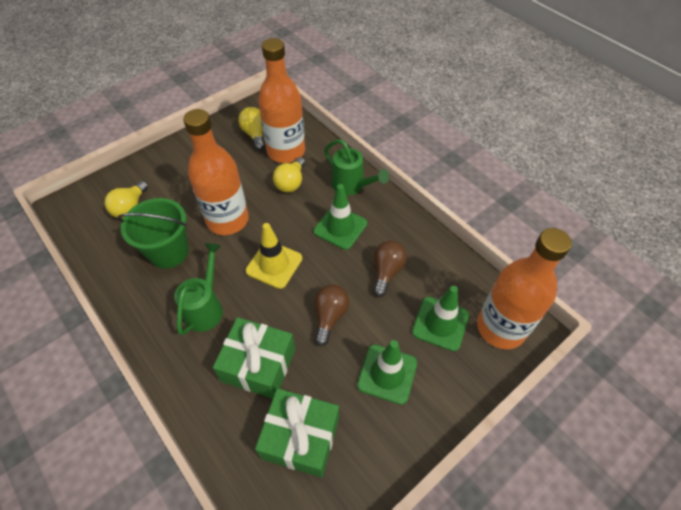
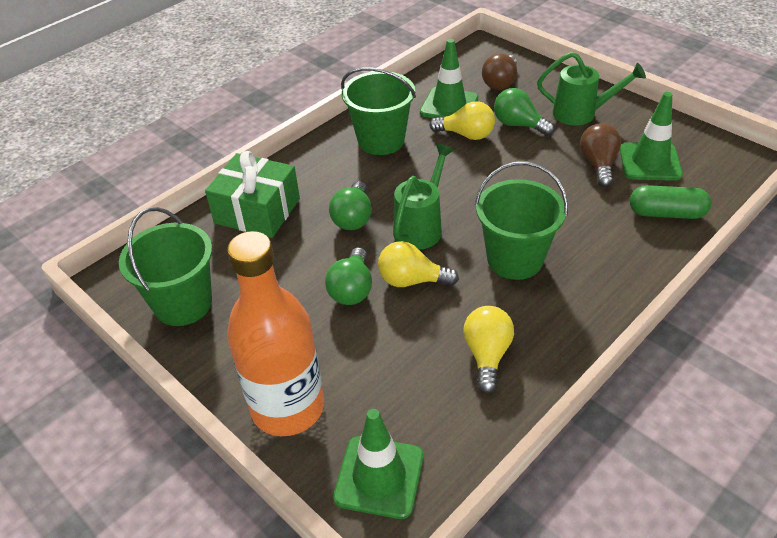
green bucket: [118,198,189,269] = 1 -> [119,207,212,326] [341,67,416,155] [475,161,568,280] = 3
green capsule: none = 0 -> [630,185,711,219] = 1
green gift: [213,317,295,399] [255,388,339,478] = 2 -> [205,151,300,238] = 1
green light bulb: none = 0 -> [325,247,372,305] [329,181,372,230] [494,88,555,136] = 3
orange bottle: [183,109,249,235] [258,38,305,163] [477,228,572,349] = 3 -> [227,231,324,436] = 1
yellow traffic cone: [246,223,302,289] = 1 -> none = 0

